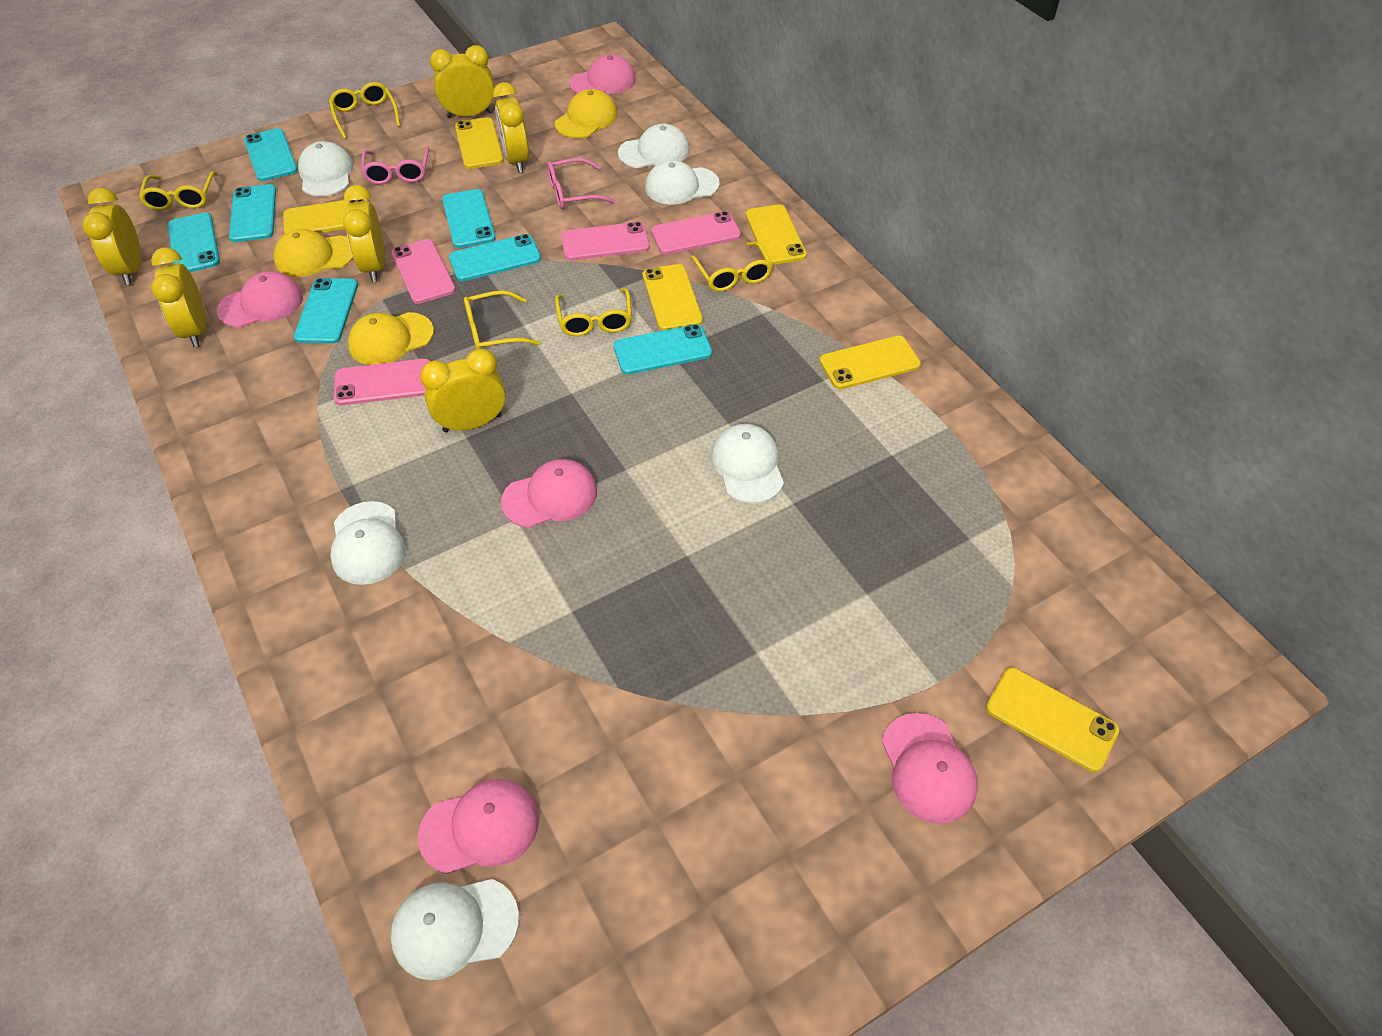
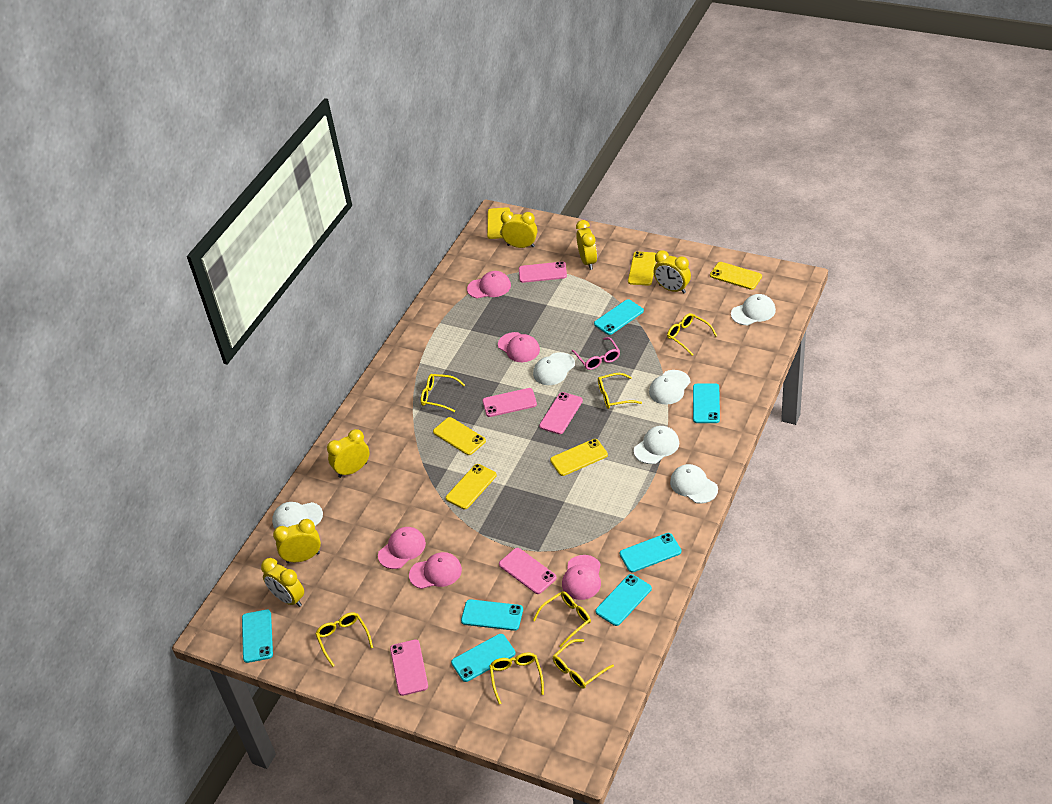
pink glasses: [361,147,429,185] [547,158,616,209] = 2 -> [572,337,620,370] = 1
pink phone: [334,359,430,405] [391,239,456,304] [561,222,650,260] [651,211,741,254] = 4 -> [390,639,428,696] [482,388,537,417] [499,548,557,594] [519,262,567,283] [539,392,583,434] = 5
yellow cap: [273,229,353,277] [348,312,434,365] [555,89,618,138] = 3 -> none = 0
yellow glasses: [139,171,218,211] [329,82,400,139] [464,290,540,349] [555,288,632,336] [690,241,773,292] = 5 -> [315,612,373,667] [421,374,465,412] [489,653,544,704] [533,591,591,648] [552,639,614,689] [598,373,642,409] [667,313,717,356] = 7

